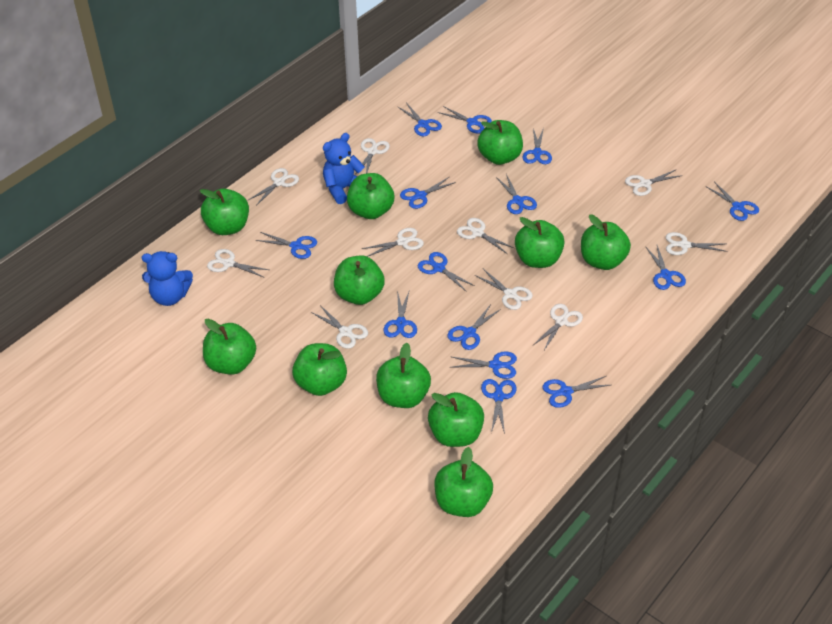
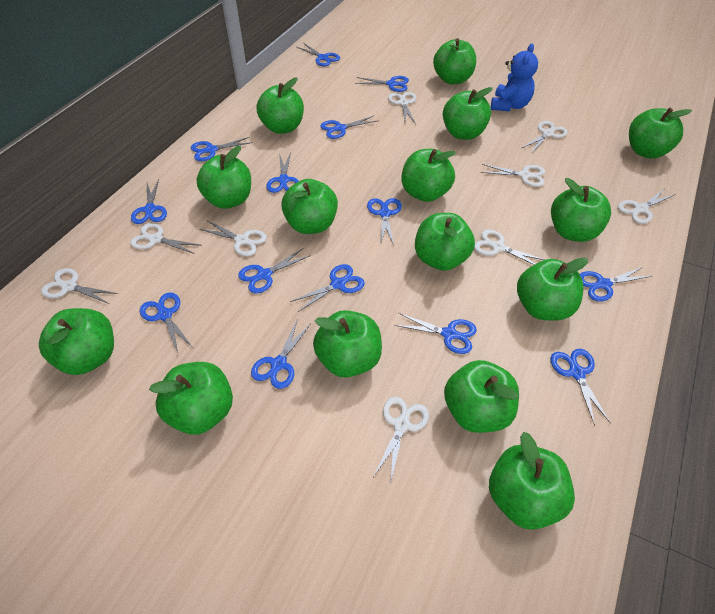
blue teddy bear: [142,251,193,306] [323,133,365,204] = 2 -> [491,44,538,111] = 1
green apple: [200,189,249,235] [203,318,256,375] [292,343,347,396] [334,255,385,305] [347,173,394,219] [376,343,431,408] [428,392,484,447] [434,447,493,517] [477,120,523,165] [515,217,565,268] [581,214,631,270] = 11 -> [39,308,114,375] [149,362,233,435] [196,146,251,209] [257,77,304,134] [281,179,338,234] [313,310,382,378] [402,149,456,202] [415,213,475,271] [433,38,476,84] [443,87,493,140] [444,360,519,433] [489,432,575,530] [517,257,588,320] [551,178,611,242] [629,108,692,159] = 15
white scissors: [207,249,269,277] [249,168,299,206] [311,305,368,349] [356,138,390,173] [362,228,424,257] [457,218,514,254] [475,269,533,310] [533,304,583,350] [625,169,683,196] [666,232,728,255] = 10 -> [41,268,118,304] [130,223,202,254] [199,220,267,256] [373,397,429,485] [388,92,416,124] [474,229,546,265] [481,164,545,187] [522,121,568,154] [618,189,676,224] = 9

